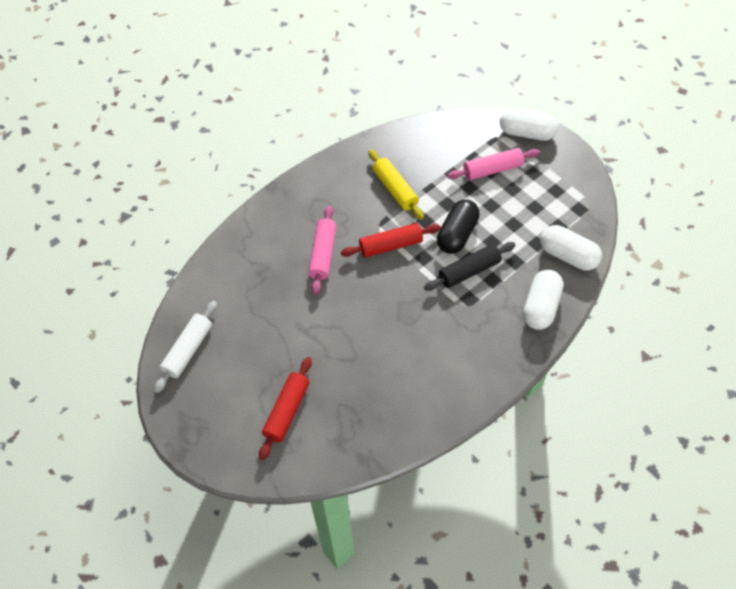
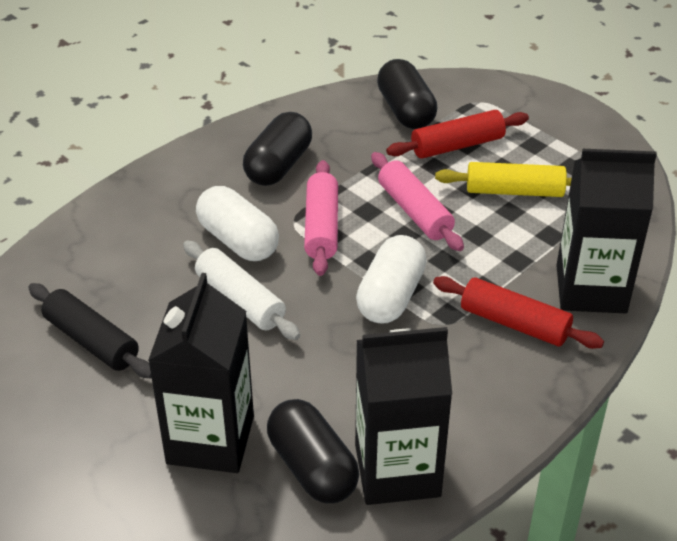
black capsule: [437,200,480,254] = 1 -> [243,112,312,186] [267,399,359,503] [377,59,437,129] = 3
black carton: none = 0 -> [148,273,254,473] [355,327,452,505] [556,149,657,313] = 3
white capsule: [500,108,559,141] [523,270,563,330] [540,225,602,271] = 3 -> [196,186,279,261] [356,235,427,324] = 2

